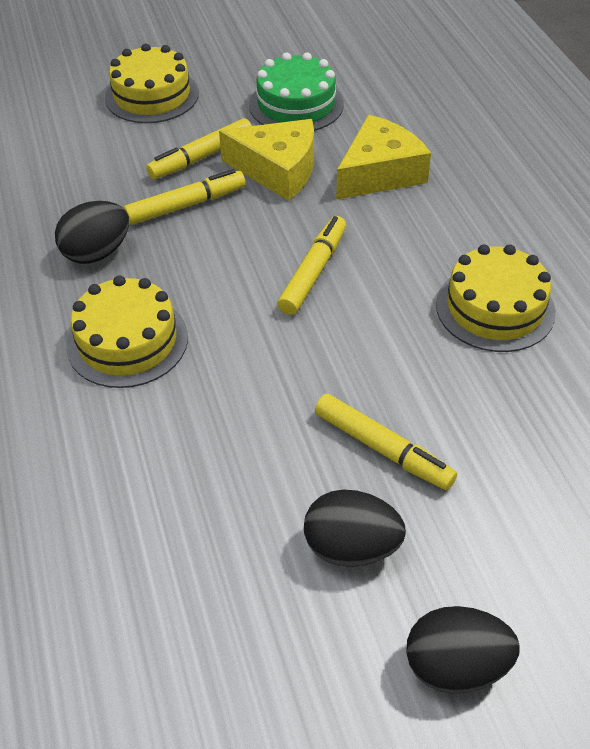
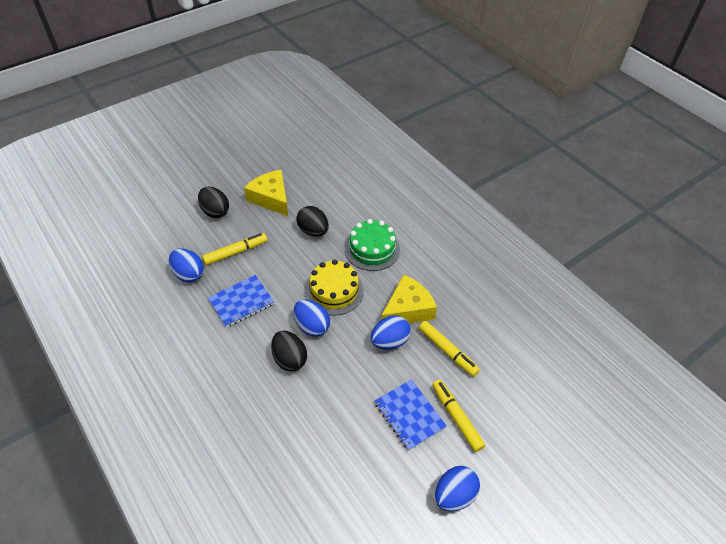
blue egg: none = 0 -> [169,248,204,283] [293,300,330,337] [371,315,411,350] [435,466,480,512] = 4
blue notebook: none = 0 -> [208,275,274,328] [375,379,447,451] = 2
yellow cake: [66,275,188,388] [105,44,199,123] [436,244,556,352] = 3 -> [305,259,364,316] = 1
yellow marker: [124,169,246,225] [146,118,252,179] [277,216,346,315] [315,394,457,490] = 4 -> [202,233,267,265] [419,321,480,377] [432,380,485,452] = 3

